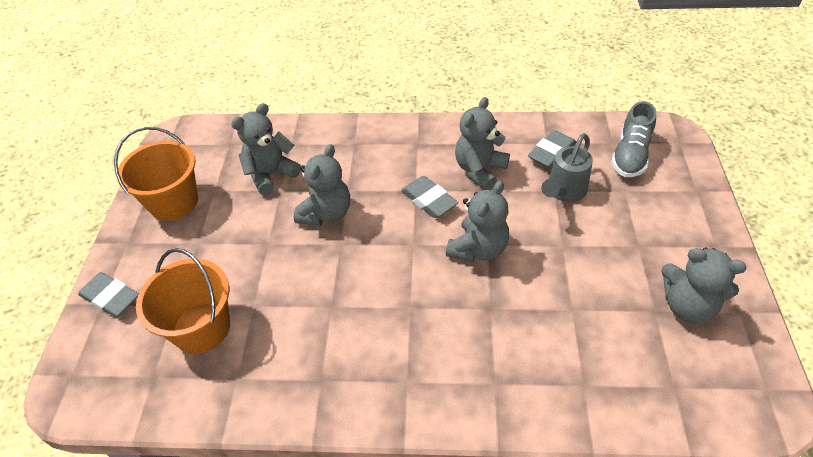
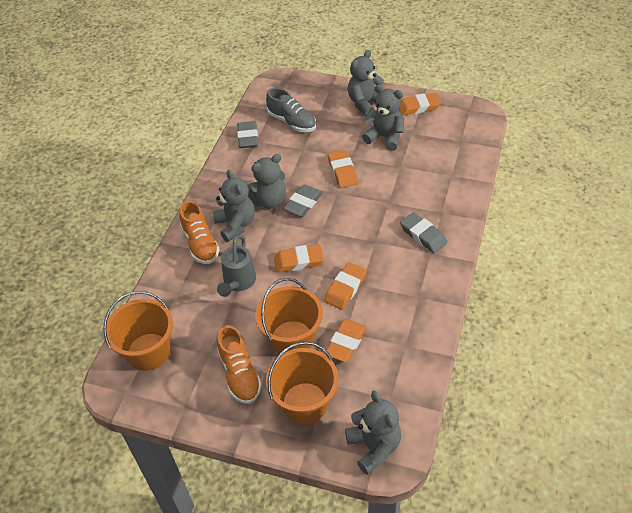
orange bucket: [114,127,198,221] [136,248,230,354] = 2 -> [103,291,173,371] [255,278,323,354] [266,341,339,424] = 3
orange eraser: none = 0 -> [274,244,324,272] [324,262,367,310] [325,319,367,362] [328,150,358,188] [399,93,441,116] = 5
orange shoe: none = 0 -> [179,201,220,264] [217,325,262,404] = 2

